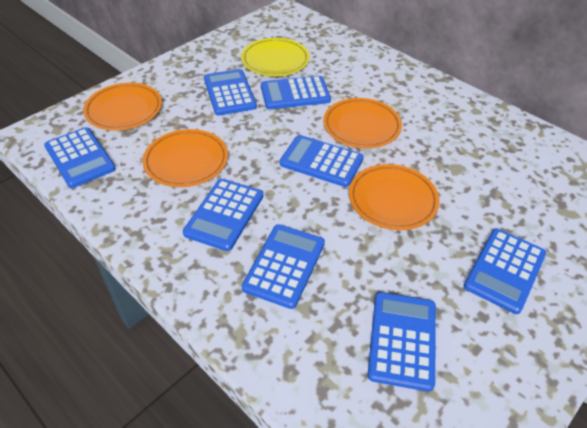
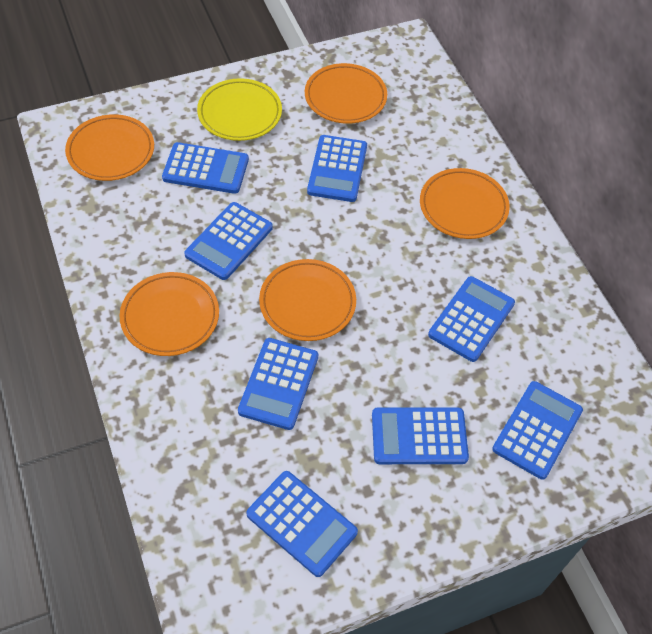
orange plate: [83,83,162,130] [142,129,228,187] [323,98,402,148] [349,164,440,230] = 4 -> [65,114,154,181] [120,272,219,356] [259,259,356,341] [305,63,387,124] [420,168,510,239] = 5

